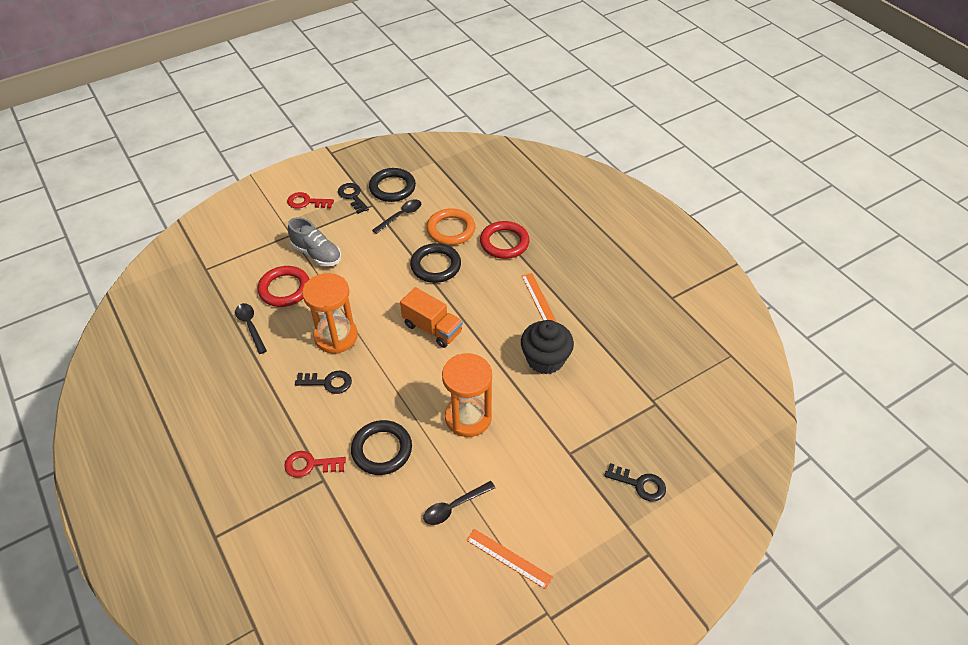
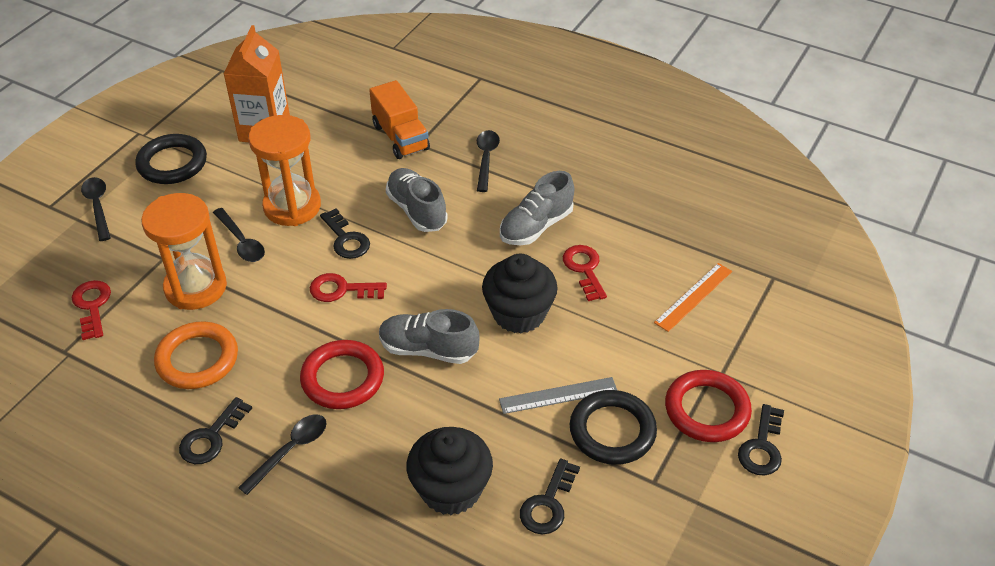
black cupcake: [521,320,574,374] = 1 -> [407,427,493,515] [482,254,558,333] = 2
black key: [295,371,352,394] [338,183,369,214] [604,463,666,501] = 3 -> [179,397,252,464] [320,208,370,259] [520,459,580,534] [738,404,784,476] = 4
black ring: [351,420,412,475] [369,168,416,202] [410,243,461,283] = 3 -> [135,134,207,184] [570,390,657,465] = 2
black spoon: [235,303,267,354] [372,199,421,234] [423,481,495,525] = 3 -> [81,177,111,241] [213,208,265,262] [238,414,327,495] [477,130,500,192] = 4
grey ruler: none = 0 -> [499,377,617,414] = 1
grey shoe: [288,217,341,266] = 1 -> [379,309,479,364] [386,168,448,232] [500,171,574,245] = 3
orange carton: none = 0 -> [224,25,290,142] = 1
orange ruler: [466,529,553,589] [522,273,557,322] = 2 -> [654,263,732,332] = 1
red key: [284,451,346,478] [287,192,334,209] = 2 -> [72,280,111,340] [310,273,387,302] [563,245,607,301] = 3

